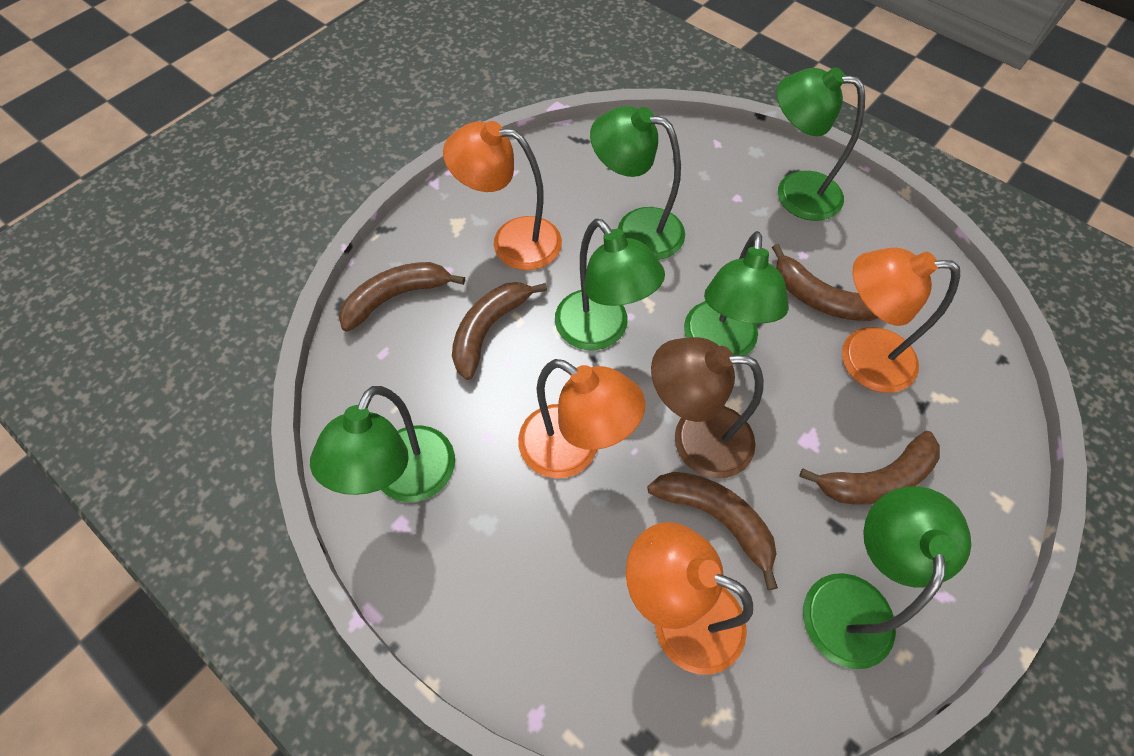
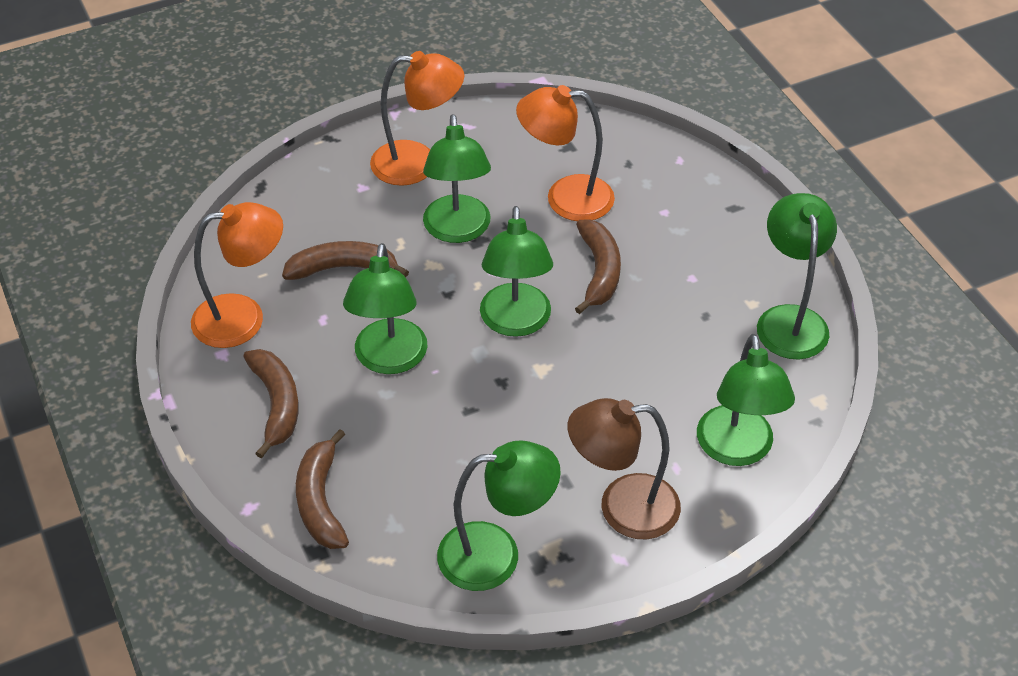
brown banana: [339,262,465,331] [452,282,547,380] [647,472,778,590] [772,244,878,321] [799,431,940,505] = 5 -> [243,349,299,458] [282,241,409,280] [296,429,349,549] [575,219,621,314] = 4
orange lamp: [443,121,562,270] [518,359,645,478] [626,522,753,675] [842,248,960,393] = 4 -> [191,202,283,348] [370,51,464,186] [516,85,615,221] = 3

